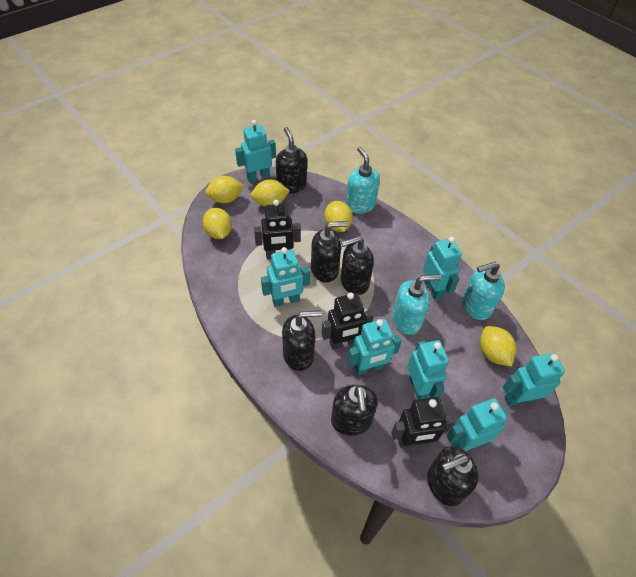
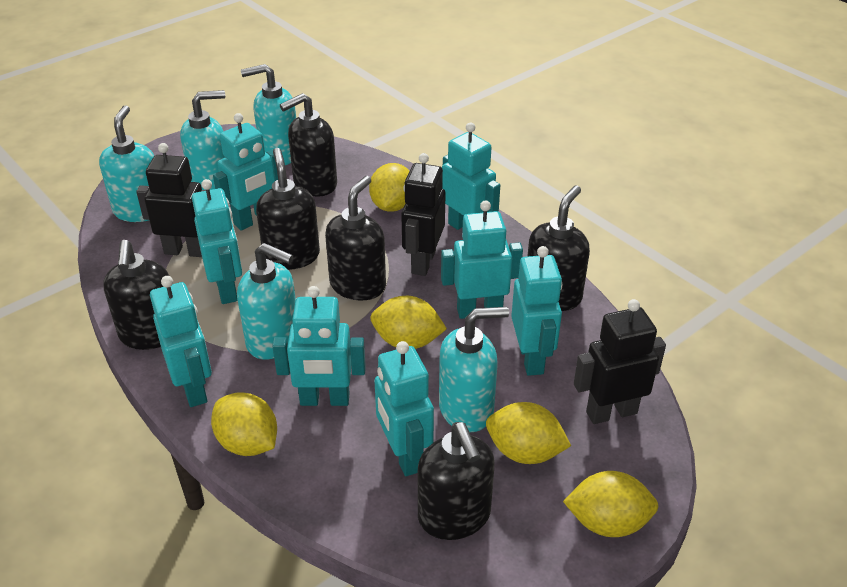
turquoise robot: [235,120,276,183] [261,247,310,307] [347,319,402,375] [407,340,449,399] [423,237,462,301] [447,398,507,451] [503,353,565,406] = 7 -> [150,276,212,407] [192,179,242,304] [213,113,278,230] [272,286,366,406] [374,341,434,476] [441,200,523,319] [442,122,500,230] [511,246,562,376] = 8
turquoise soap dispenser: [346,147,380,214] [392,275,441,335] [462,262,505,320] = 3 -> [99,105,154,222] [180,90,225,190] [237,243,296,359] [241,64,296,165] [439,307,509,432] = 5

